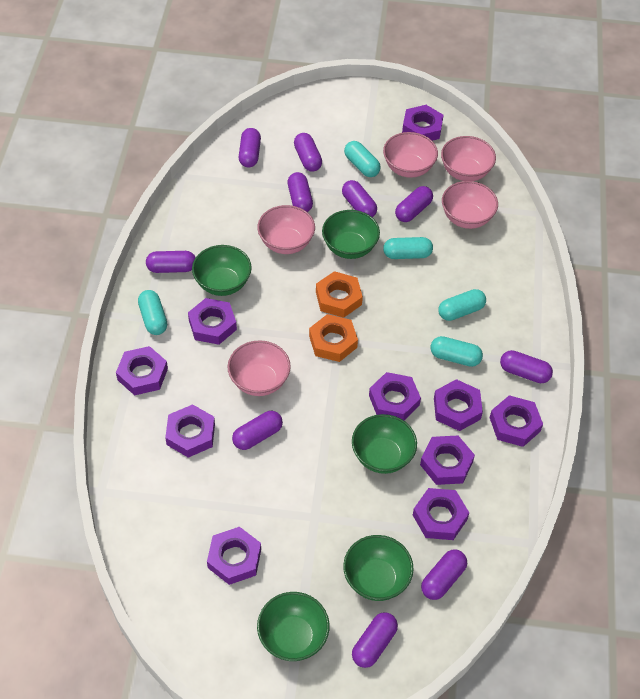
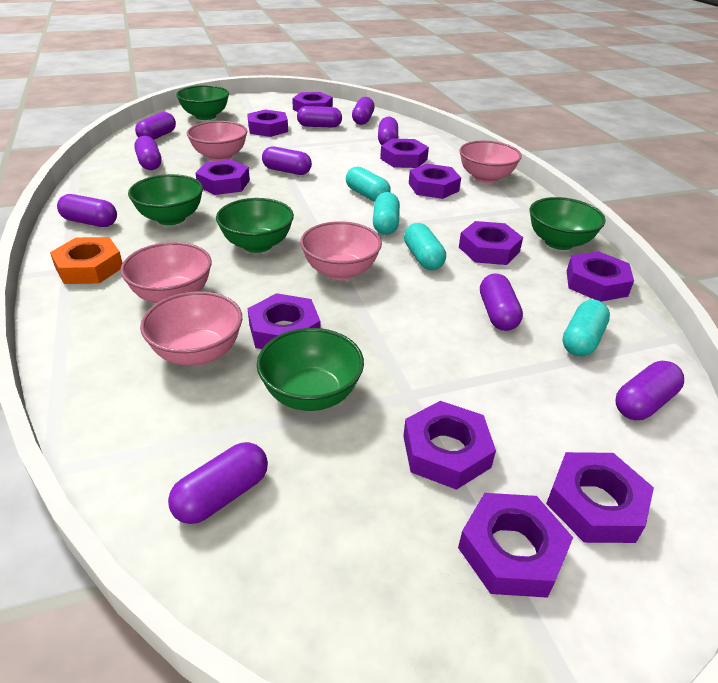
orange nut: [309,314,358,362] [316,271,363,318] = 2 -> [50,237,122,284] = 1
purple nut: [116,346,168,395] [165,404,215,458] [188,298,237,345] [207,527,261,585] [369,372,421,420] [402,105,443,141] [413,488,469,540] [420,436,475,485] [434,379,483,431] [490,395,543,447] = 10 -> [195,160,250,195] [247,109,288,137] [248,293,320,349] [292,92,333,112] [380,139,429,168] [403,401,496,490] [409,164,461,199] [458,493,573,598] [459,221,523,265] [546,452,654,543] [567,251,634,302] = 11
turquoise capsule: [138,290,167,335] [344,141,381,177] [383,237,433,259] [430,336,483,367] [438,289,486,321] = 5 -> [346,167,391,202] [373,192,400,235] [404,223,446,270] [563,300,610,357] = 4

